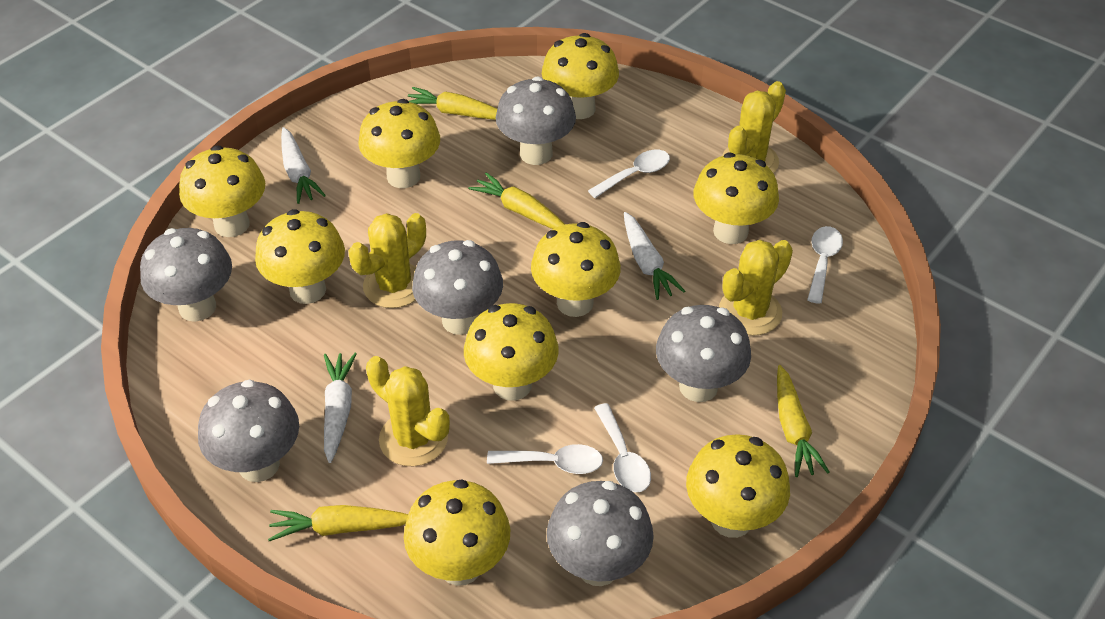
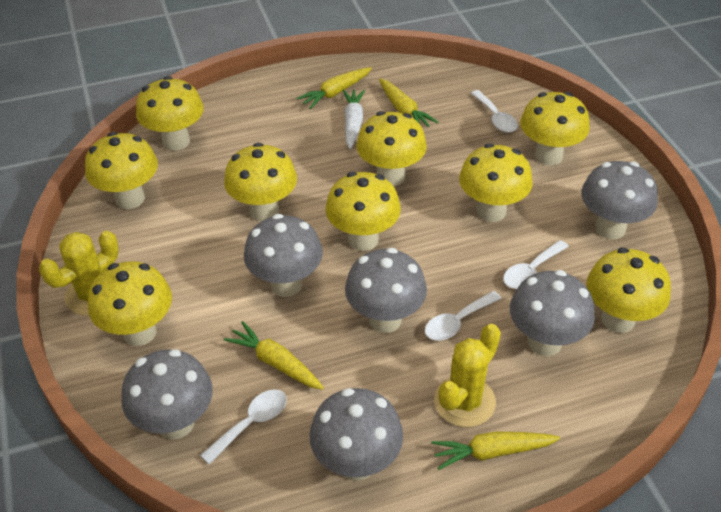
white carrot: [281,127,326,204] [324,353,357,463] [624,212,685,300] = 3 -> [343,90,365,149] = 1
yellow cactus: [348,213,426,308] [366,356,450,466] [719,240,793,336] [722,81,786,173] = 4 -> [39,231,118,316] [434,324,501,427] = 2

